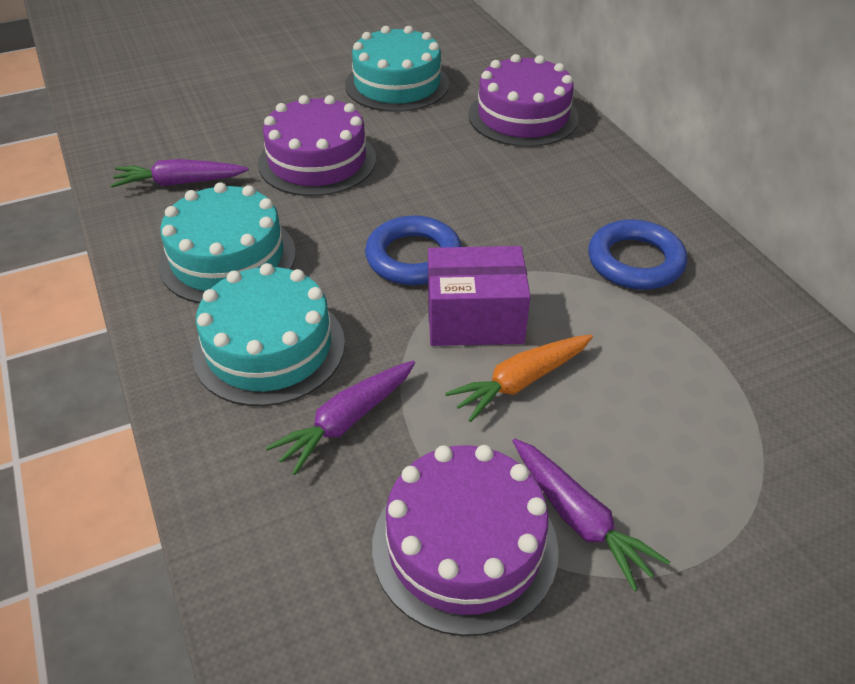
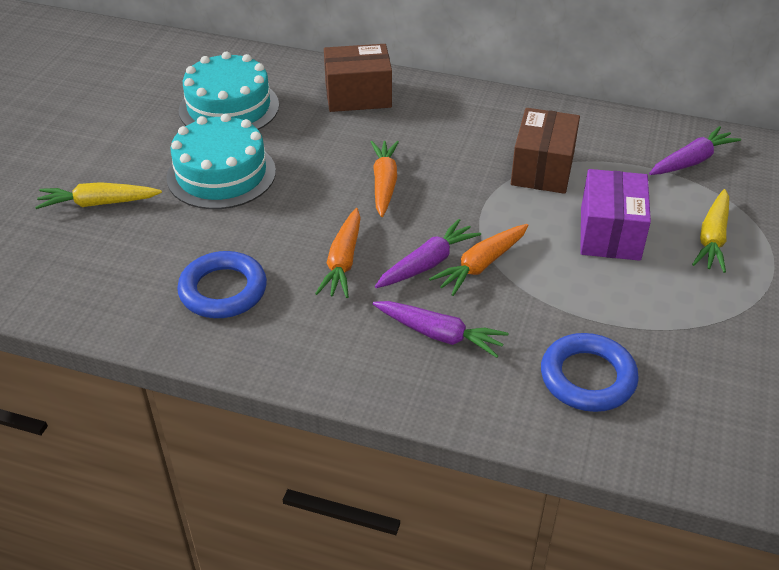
brown box: none = 0 -> [324,44,392,112] [511,108,580,194] = 2
orange carrot: [445,335,593,422] = 1 -> [315,208,361,298] [371,141,399,217] [429,224,529,296] = 3
purple cake: [258,95,376,196] [372,445,559,636] [468,54,579,147] = 3 -> none = 0
turquoise cake: [159,182,296,304] [192,263,345,406] [345,26,449,112] = 3 -> [167,114,276,209] [179,52,279,130] = 2
yellow carrot: none = 0 -> [35,182,162,209] [692,189,729,273] = 2

